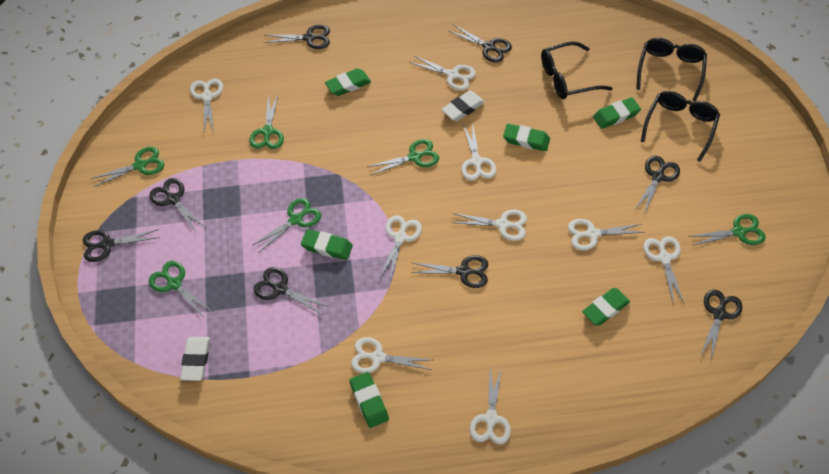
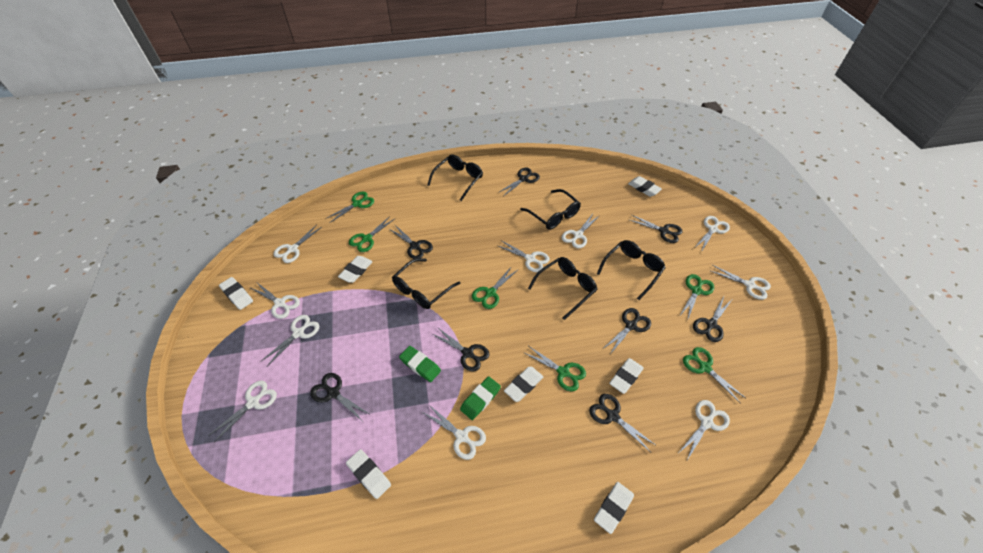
black glasses: [541,41,613,99] [636,38,707,102] [641,91,720,162] = 3 -> [392,258,460,309] [428,155,483,201] [520,189,581,230] [528,257,597,320] [597,240,666,300] = 5
green eraser: [301,229,353,260] [325,68,371,96] [350,372,389,428] [503,124,550,151] [582,288,630,326] [593,97,641,129] = 6 -> [399,346,441,382] [460,376,501,420] = 2
white eraser: [180,337,210,381] [441,91,485,121] = 2 -> [219,277,253,310] [338,256,373,283] [346,449,391,499] [504,366,544,402] [594,482,634,534] [609,358,644,394] [628,176,662,197] = 7
white scissors: [190,78,223,131] [351,337,432,373] [379,215,422,280] [409,55,476,90] [451,210,527,241] [461,124,496,181] [470,366,511,444] [568,219,645,250] [643,236,684,304] = 9 -> [208,381,277,442] [251,282,300,319] [260,315,320,366] [274,225,322,263] [422,404,486,460] [498,240,550,272] [562,212,600,249] [679,400,730,460] [695,216,730,252] [711,265,771,300] = 10

